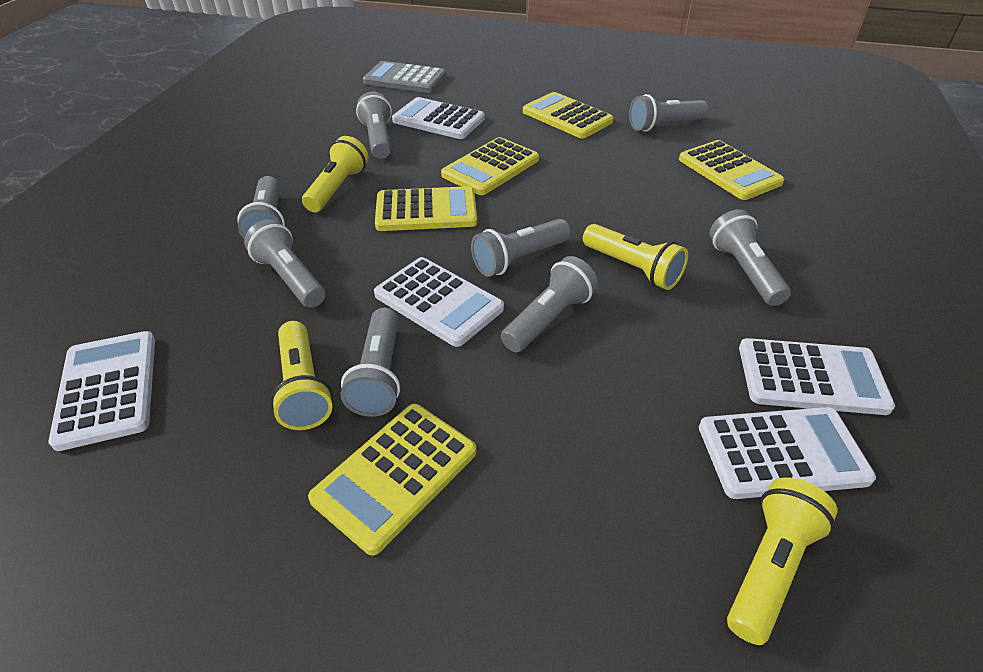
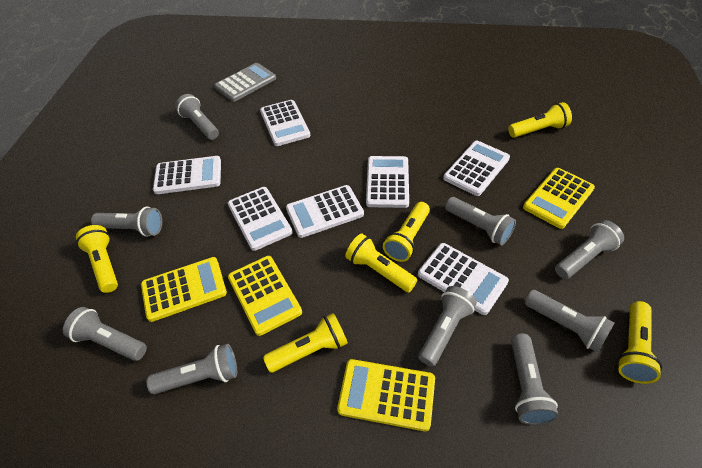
grey flashlight: [237,176,285,239] [244,219,325,308] [341,308,400,417] [356,92,392,159] [471,219,571,277] [501,256,598,352] [629,94,708,132] [710,209,791,306] = 8 -> [63,307,147,361] [91,206,162,237] [147,344,237,394] [175,94,219,140] [418,286,477,367] [445,197,516,245] [511,333,559,425] [525,290,615,353] [555,220,624,279] = 9
white calculator: [48,331,155,451] [374,257,504,347] [392,97,485,139] [699,407,876,499] [739,338,895,415] = 5 -> [153,156,221,194] [228,187,293,251] [260,100,311,146] [286,185,364,238] [366,156,409,208] [418,243,509,315] [443,141,510,196] = 7
yellow calculator: [308,404,476,556] [375,186,477,231] [441,137,539,195] [523,92,614,139] [679,140,784,200] = 5 -> [141,257,227,322] [228,256,302,336] [337,359,435,431] [523,168,595,229] = 4
yellow flashlight: [270,321,333,430] [302,136,369,212] [583,224,688,290] [727,477,837,645] = 4 -> [76,225,118,293] [263,313,348,373] [345,234,417,292] [383,202,430,262] [508,102,572,138] [617,301,662,384] = 6

